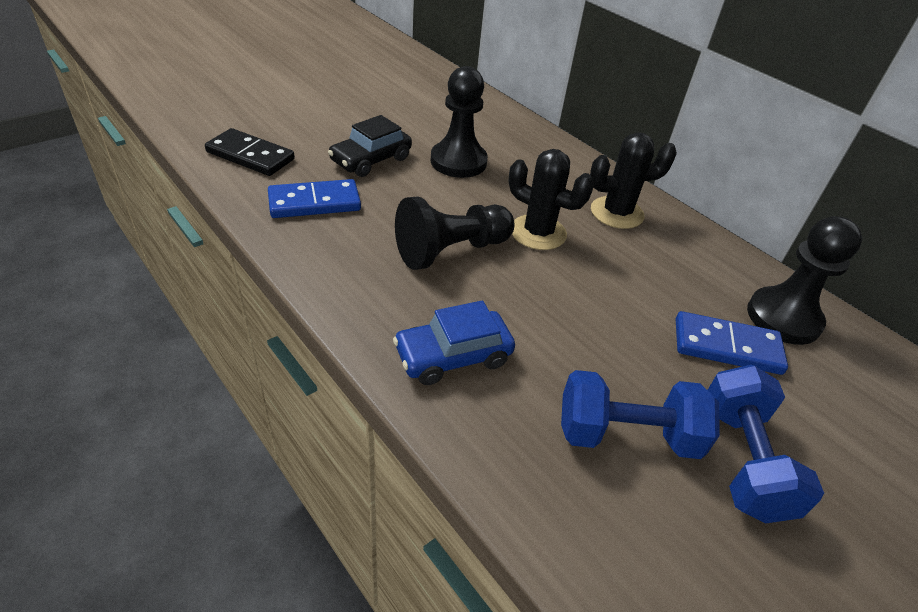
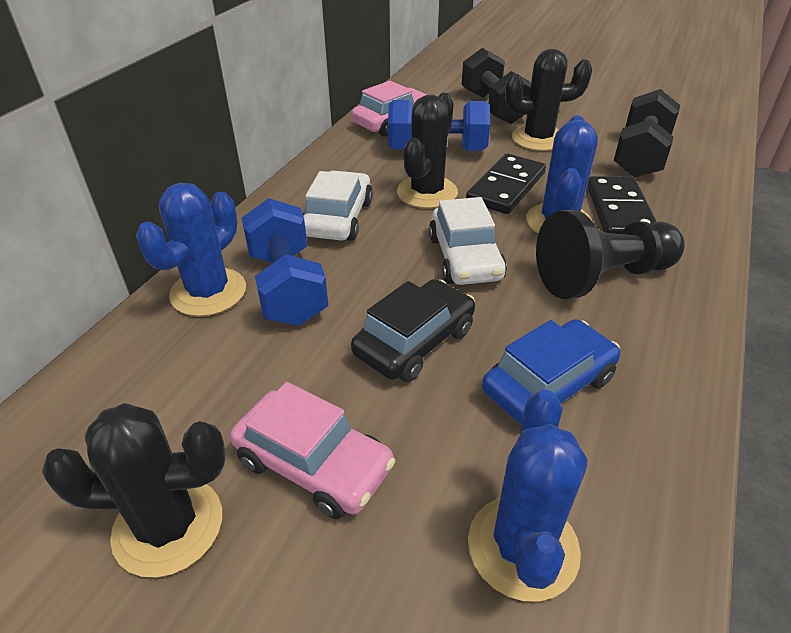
black cactus: [509,149,594,250] [590,132,677,229] = 2 -> [42,403,226,578] [397,93,458,208] [505,49,592,151] = 3
black domino: [205,128,295,176] = 1 -> [466,153,546,214] [587,176,657,234] = 2
black dumbbell: none = 0 -> [462,48,531,124] [614,89,680,178] = 2
black pawn: [395,197,514,270] [430,66,488,178] [747,216,862,345] = 3 -> [536,210,685,299] = 1
blue cactus: none = 0 -> [136,183,246,317] [468,390,588,602] [526,115,598,234] = 3
blue domino: [268,179,361,218] [676,311,788,375] = 2 -> none = 0
pink car: none = 0 -> [230,382,395,519] [352,81,427,137] = 2
white car: none = 0 -> [303,171,373,241] [429,197,507,285] = 2

